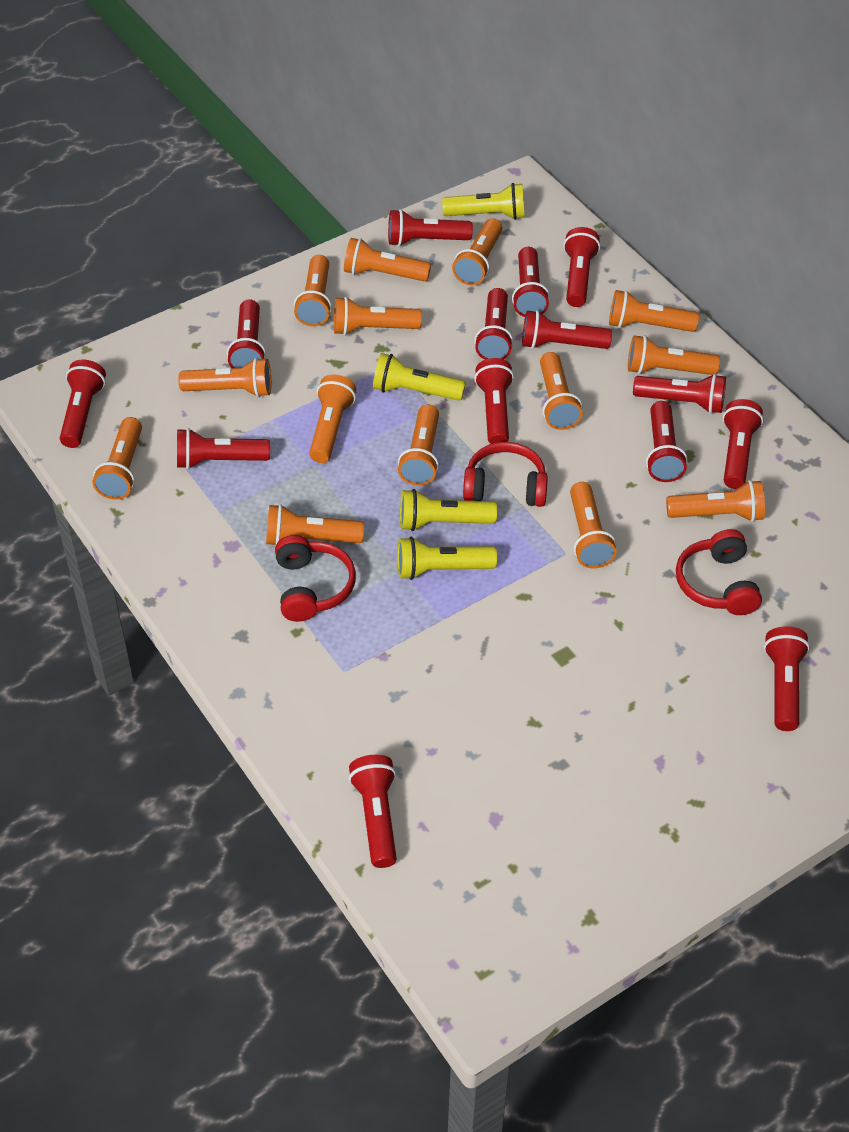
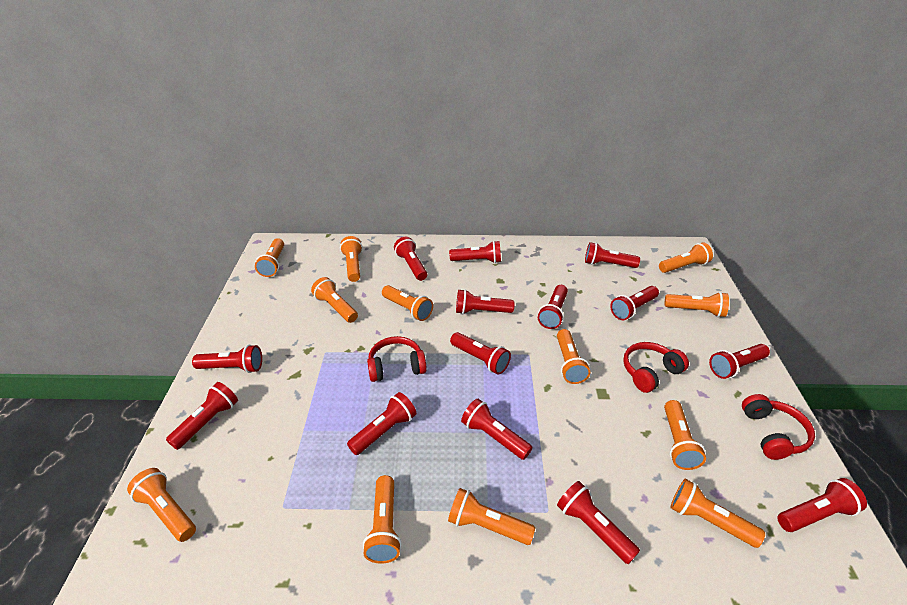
orange flashlight: [93,417,142,499] [178,358,271,397] [266,504,364,545] [294,255,332,327] [309,374,356,463] [334,297,422,335] [344,238,431,282] [398,404,439,486] [452,218,502,285] [540,352,583,430] [570,482,617,568] [609,290,699,332] [628,335,720,375] [666,480,765,522] = 14 -> [127,468,196,542] [255,238,284,277] [311,277,358,323] [340,236,363,282] [363,475,401,564] [382,285,433,321] [448,488,535,545] [557,329,590,384] [659,242,713,273] [664,400,706,470] [665,292,729,317] [671,479,765,548] = 12
yellow flashlight: [373,353,466,401] [397,537,497,580] [400,489,497,531] [442,183,525,220] = 4 -> none = 0

